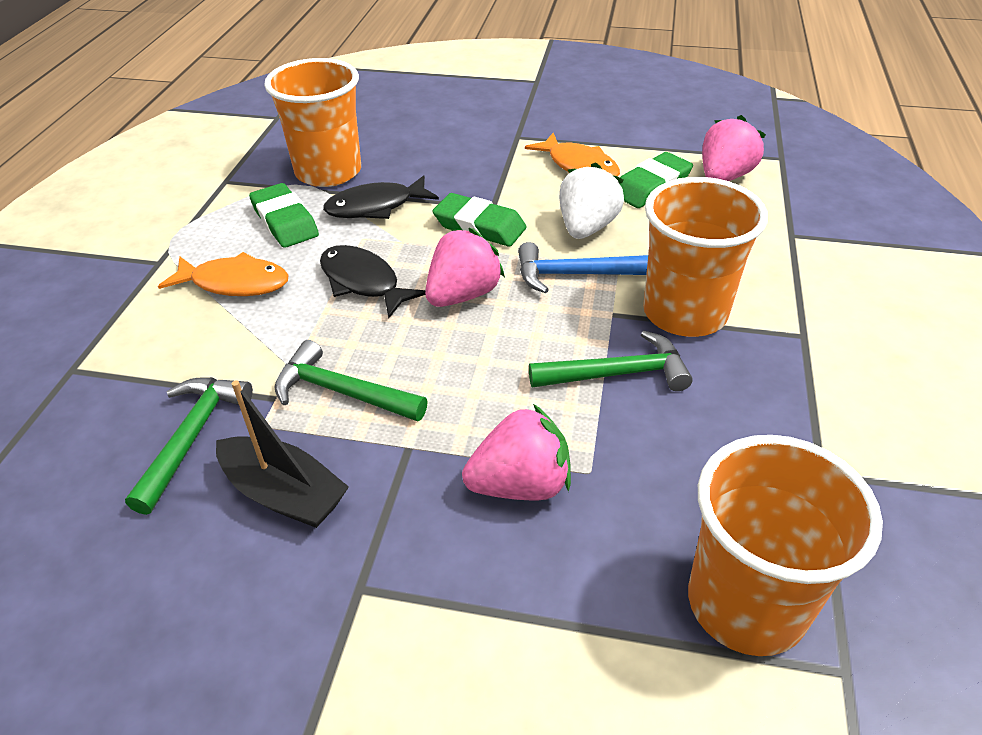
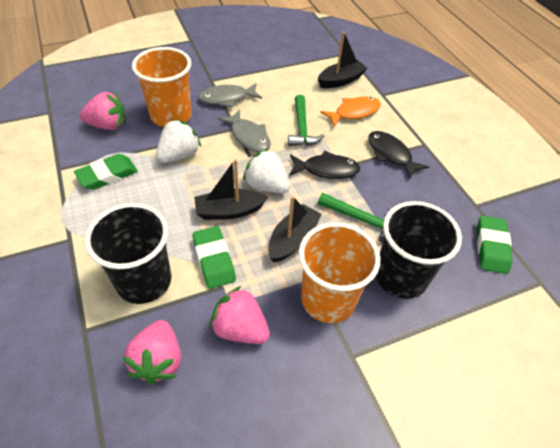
black boat: [216,380,349,528] = 1 -> [194,159,268,220] [268,196,322,263] [318,32,368,88] = 3
black cup: none = 0 -> [85,203,171,304] [376,201,462,299] = 2
blue hammer: [518,242,648,293] = 1 -> none = 0
green hammer: [125,377,253,515] [274,340,428,422] [529,331,693,391] = 3 -> [288,95,324,146] [318,193,392,243] = 2
grey fish: none = 0 -> [198,83,262,108] [218,110,271,152] = 2
orange cup: [264,58,361,187] [643,177,768,337] [688,435,883,656] = 3 -> [132,47,192,127] [299,222,380,323] = 2
orange fish: [158,252,288,296] [525,133,620,176] = 2 -> [320,96,381,127] = 1
white strawberry: [559,162,624,239] = 1 -> [156,119,201,163] [243,149,290,193] = 2

